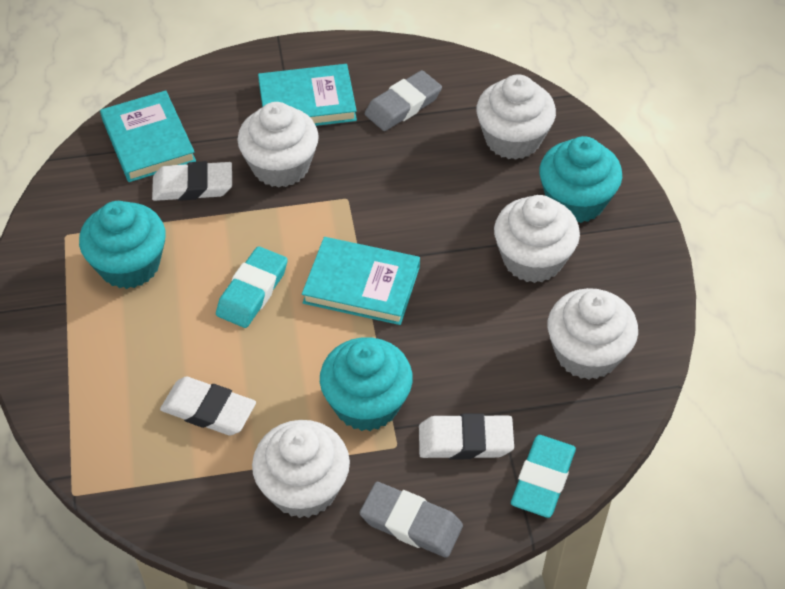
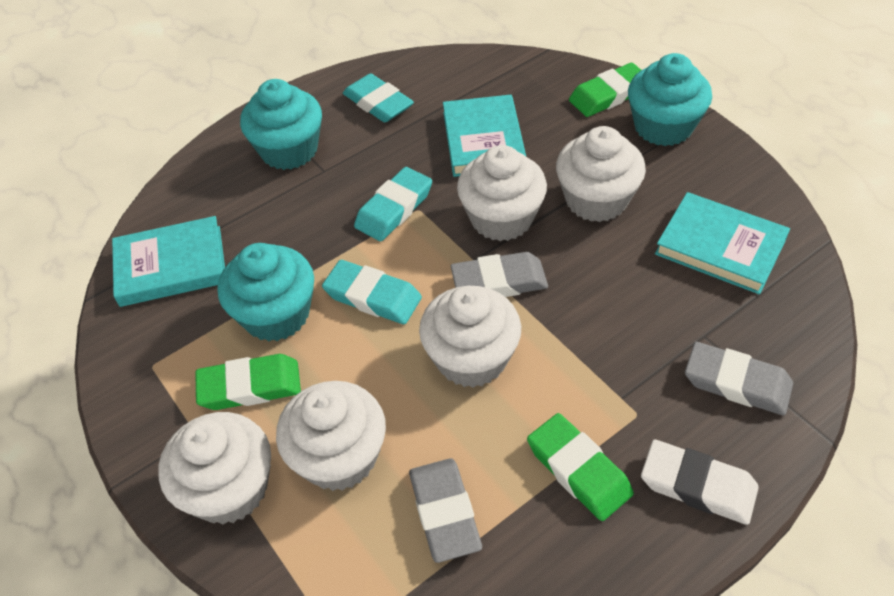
green eraser: none = 0 -> [195,354,301,410] [527,413,634,521] [569,63,641,117] = 3
grey eraser: [360,482,463,558] [365,70,442,131] = 2 -> [409,458,482,563] [451,252,548,297] [685,342,793,416] = 3
turquoise eraser: [216,246,288,328] [511,435,576,518] = 2 -> [322,260,422,324] [343,73,414,122] [354,167,432,241] = 3
white eraser: [152,161,232,201] [160,377,256,435] [419,414,514,459] = 3 -> [641,440,759,525] = 1

